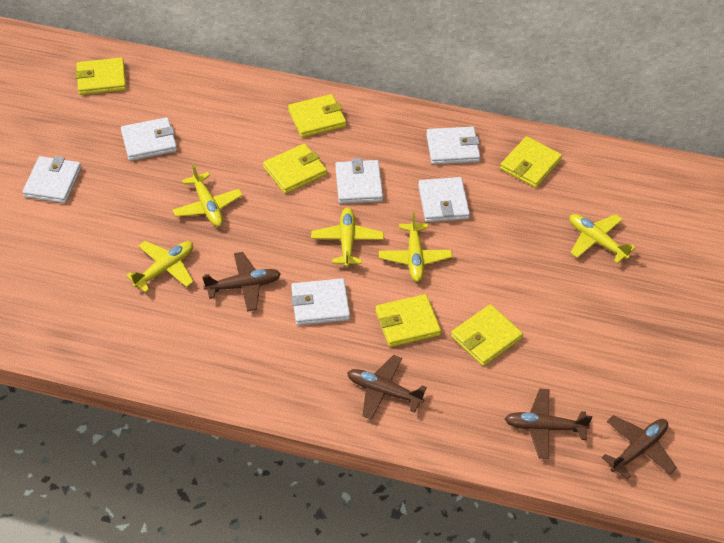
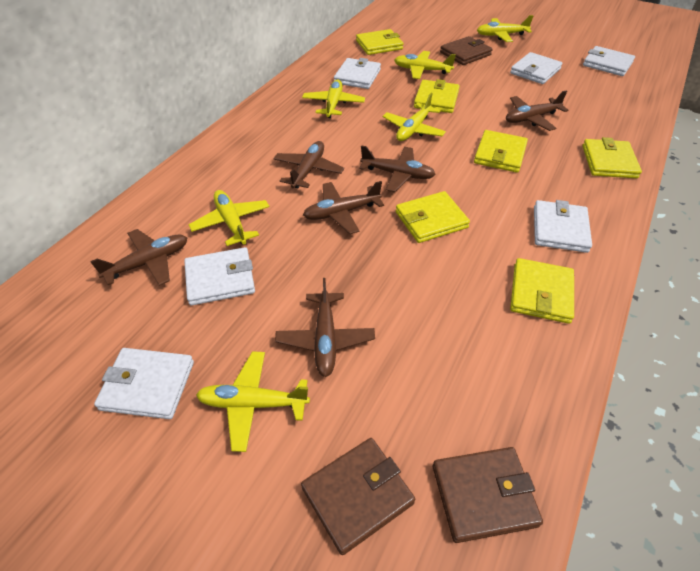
brown plane: [202,252,281,312] [347,355,427,420] [505,389,592,459] [602,415,677,479] = 4 -> [90,229,187,286] [273,141,344,188] [275,278,375,377] [303,181,384,234] [359,145,436,192] [506,91,569,131] = 6
brown wallet: none = 0 -> [301,438,415,555] [433,447,543,543] [440,36,493,65] = 3
yellow plane: [126,241,193,293] [173,164,243,227] [311,207,384,267] [379,212,452,282] [569,214,636,264] = 5 -> [188,190,269,246] [196,351,310,452] [302,80,365,118] [383,93,446,141] [394,51,456,79] [477,15,533,42] = 6

